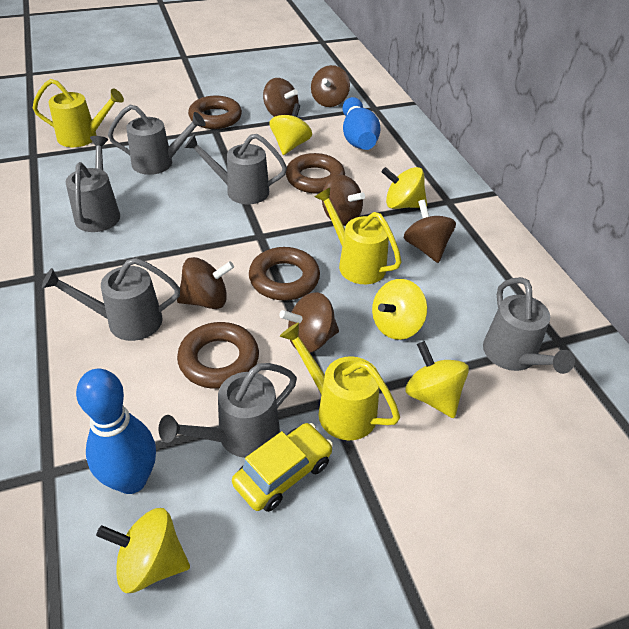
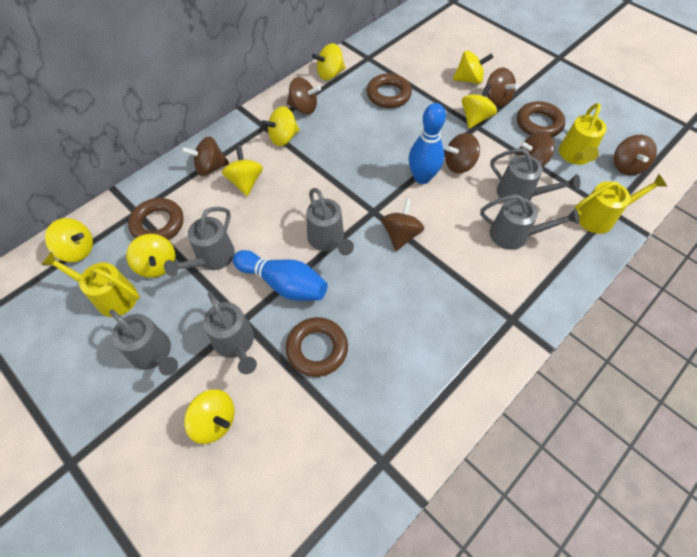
brown spinning top: [177,257,234,309] [263,78,298,117] [279,292,339,353] [311,65,350,107] [322,175,365,226] [404,200,456,263] = 6 -> [181,136,229,176] [287,77,321,114] [382,198,424,251] [445,133,480,173] [487,68,519,107] [517,132,555,167] [614,135,657,175] = 7
yellow car: [232,423,333,512] = 1 -> none = 0
yellow spinning top: [96,508,190,593] [269,103,312,155] [372,279,427,340] [382,167,427,209] [405,341,469,418] = 5 -> [45,218,93,262] [126,234,175,278] [184,389,235,444] [222,145,263,196] [261,106,300,146] [312,43,346,80] [453,50,493,84] [462,83,497,129] = 8

